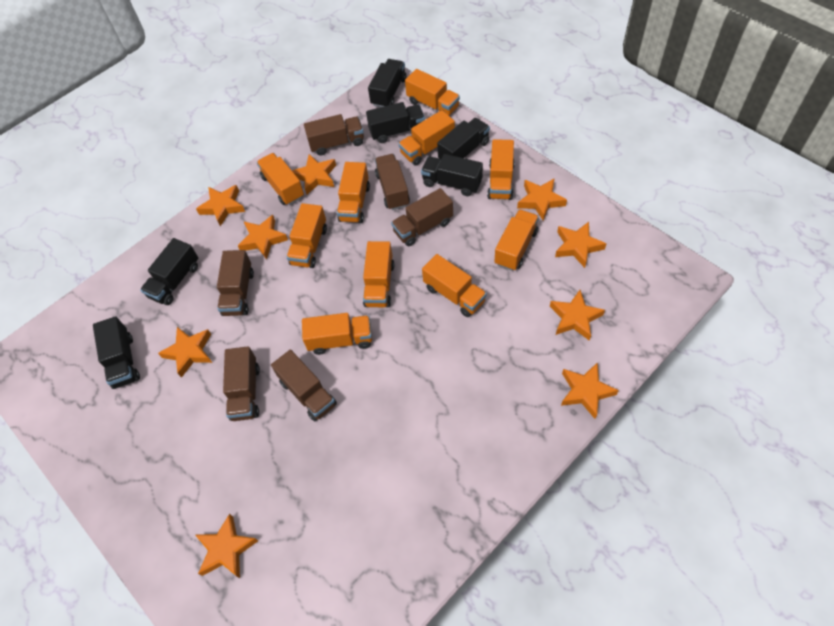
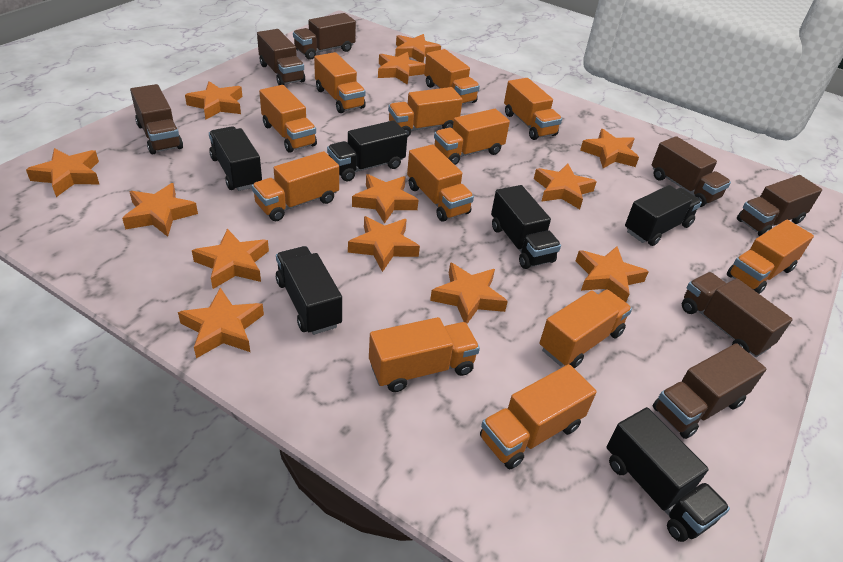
brown truck: [217,250,254,316] [223,346,260,421] [271,350,337,421] [304,114,364,156] [375,154,410,210] [391,188,453,246] = 6 -> [130,84,183,154] [257,29,305,85] [293,13,356,60] [651,136,731,207] [653,343,766,439] [682,272,793,357] [737,175,822,236] = 7
orange star: [158,327,212,378] [195,514,258,578] [196,185,245,226] [238,215,288,260] [292,154,336,195] [517,179,567,221] [550,290,605,341] [555,222,607,268] [561,362,619,419] = 9 -> [26,148,99,197] [122,183,198,237] [178,288,264,358] [185,81,242,119] [192,229,269,289] [348,216,420,272] [352,174,418,224] [378,52,425,85] [395,34,441,63] [430,262,508,324] [534,164,597,209] [576,246,649,302] [580,129,639,168] = 13
orange truck: [257,153,304,205] [287,203,327,268] [302,313,372,355] [337,162,370,223] [363,241,394,307] [398,110,455,166] [405,69,460,115] [422,254,487,317] [487,139,515,200] [494,209,539,271] = 10 -> [252,151,339,221] [259,85,317,153] [314,52,366,113] [369,317,480,392] [388,87,463,137] [407,144,474,222] [424,49,480,104] [434,109,510,165] [480,364,597,469] [504,78,562,140] [540,290,632,368] [727,220,814,294] = 12

